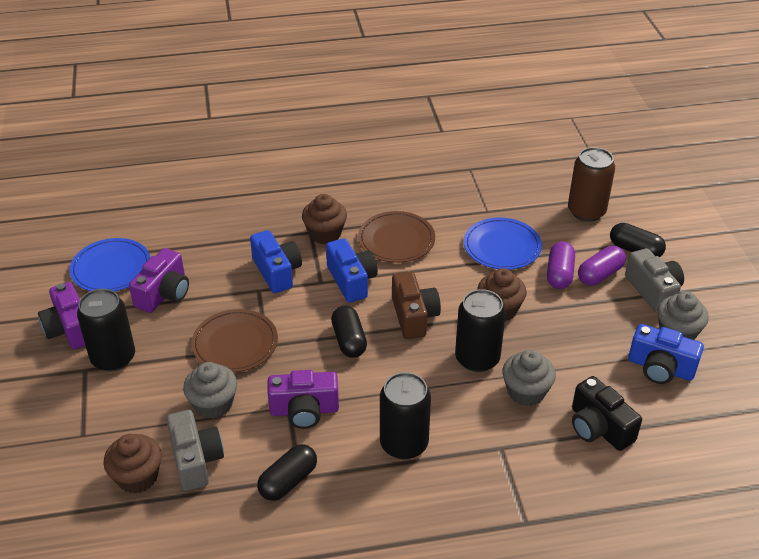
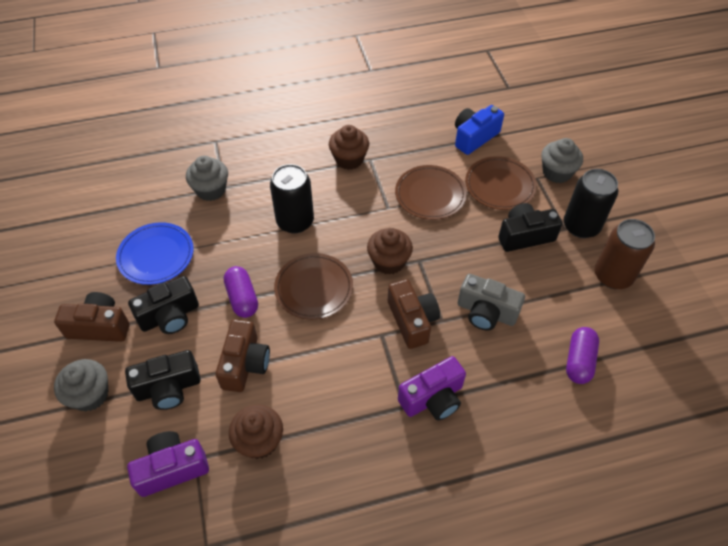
black camera: [572,376,642,451] = 1 -> [125,350,201,410] [128,276,199,334] [498,203,562,252] = 3
black can: [77,289,135,371] [380,372,431,459] [455,289,506,372] = 3 -> [270,164,314,233] [564,169,618,238] = 2
black capsule: [257,444,317,501] [331,306,367,358] [610,223,666,257] = 3 -> none = 0
blue camera: [250,230,302,293] [326,238,378,303] [628,324,704,384] = 3 -> [455,105,504,155] = 1
blue plate: [69,238,151,292] [464,218,542,270] = 2 -> [116,222,194,285] = 1
brown camera: [392,272,441,339] = 1 -> [54,292,130,342] [215,319,270,392] [388,279,440,349] = 3
brown plate: [191,309,278,373] [358,211,435,263] = 2 -> [274,253,353,320] [395,165,467,220] [465,156,537,210] = 3
grey camera: [166,410,224,491] [625,248,684,313] = 2 -> [458,274,525,330] = 1
purple camera: [38,282,85,349] [129,248,189,313] [268,370,339,429] = 3 -> [127,431,209,497] [398,356,466,421] = 2

